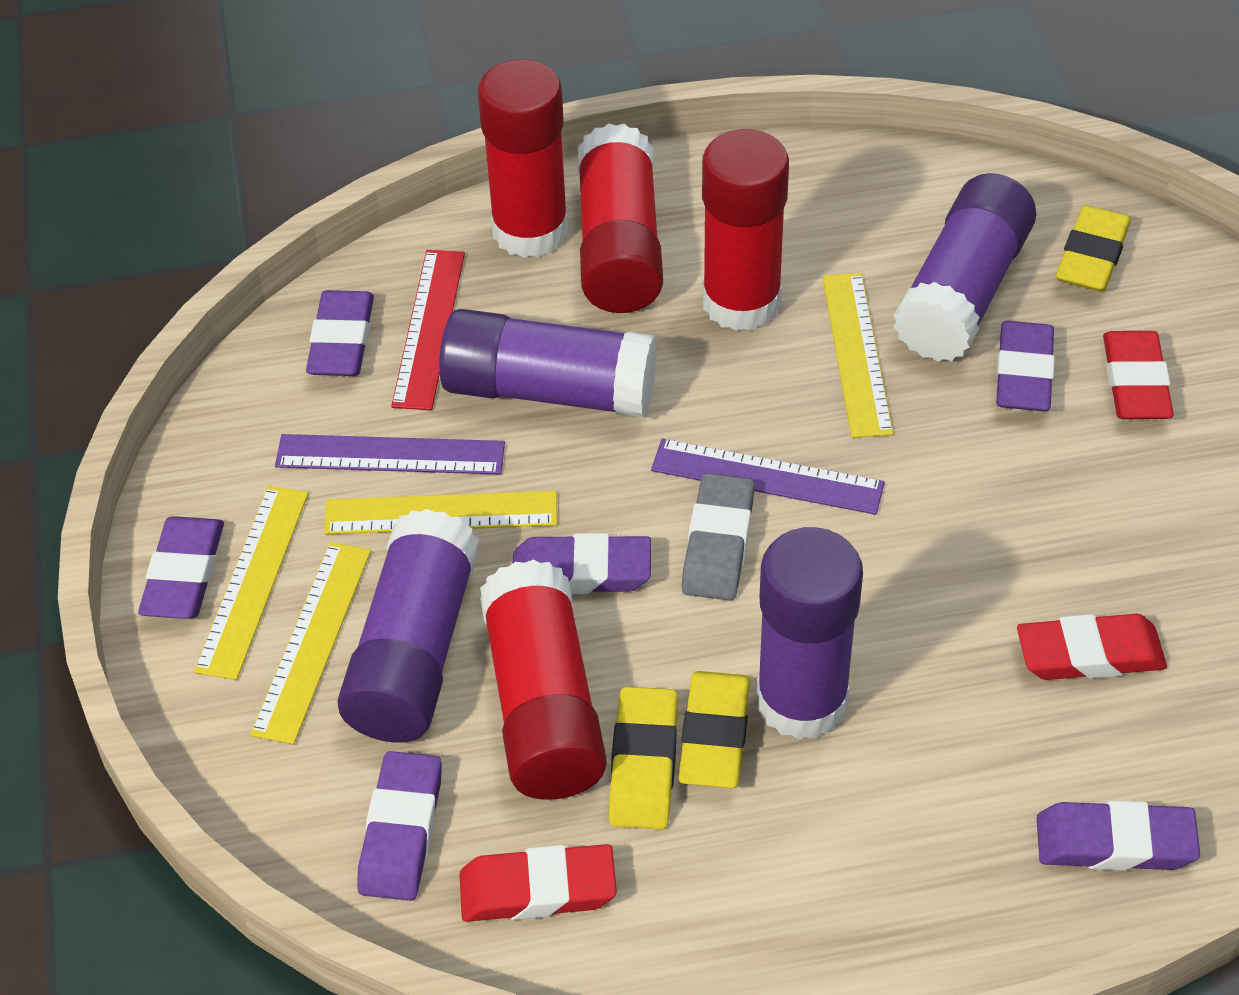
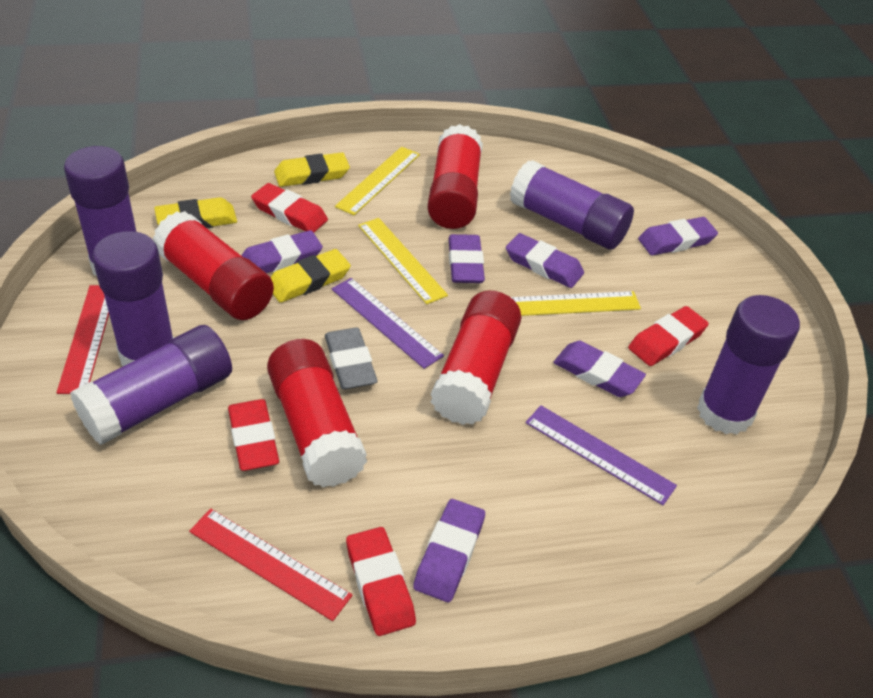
purple glue stick: [337,509,479,742] [439,309,657,418] [756,527,863,740] [893,173,1036,362] = 4 -> [64,146,136,276] [70,325,232,445] [92,231,174,366] [510,160,634,250] [697,295,800,435] = 5
red eraser: [460,844,617,922] [1017,614,1167,680] [1103,331,1174,419] = 3 -> [228,399,279,471] [251,183,328,232] [346,527,416,636] [628,306,709,366] = 4
red ruler: [391,250,465,410] = 1 -> [57,285,109,394] [189,509,353,621] = 2
yellow ruler: [194,486,308,680] [250,542,371,745] [324,491,557,534] [822,273,893,438] = 4 -> [335,147,420,215] [358,218,448,304] [511,291,641,316] = 3

